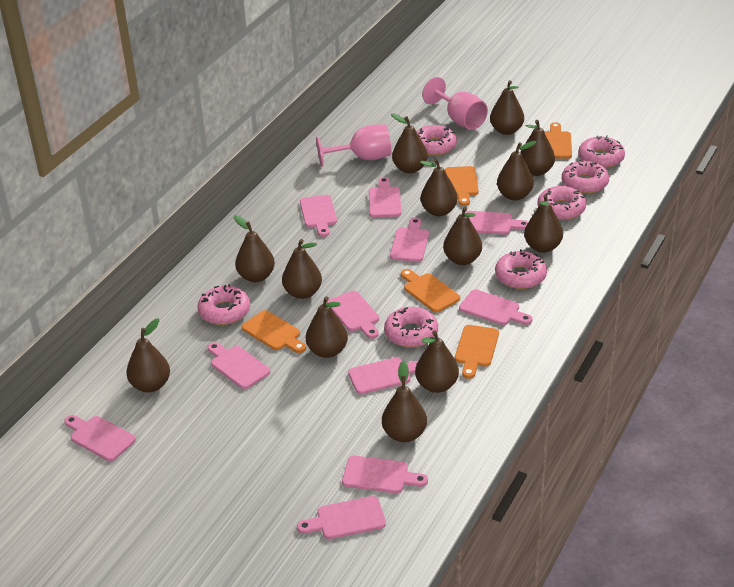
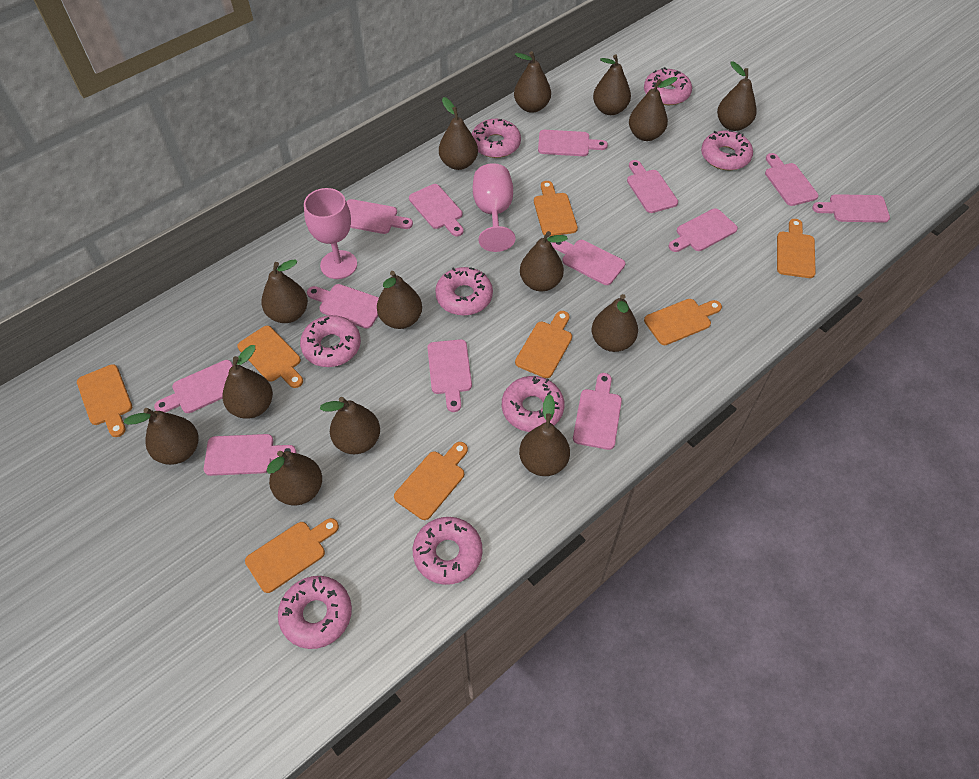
brown pear: [126,318,170,392] [234,215,275,282] [282,239,322,299] [306,296,348,358] [382,361,427,442] [391,113,428,173] [415,330,459,393] [420,158,458,216] [443,207,482,265] [490,80,524,135] [497,141,537,200] [520,120,555,176] [524,194,563,253] = 13 -> [124,408,198,465] [223,345,273,419] [261,259,308,323] [267,451,322,505] [320,397,380,454] [377,271,422,329] [439,97,478,170] [514,51,551,113] [519,394,570,476] [520,231,568,291] [592,294,638,352] [593,54,631,115] [629,77,677,141] [717,61,757,131] = 14
orange cutting board: [242,310,306,353] [401,269,460,312] [445,166,479,206] [455,325,499,379] [544,122,572,159] = 5 -> [77,364,132,437] [237,326,303,388] [245,518,339,593] [394,442,468,520] [515,311,572,378] [534,181,578,236] [644,299,722,345] [777,219,816,278] = 8
pink cutting board: [64,415,136,461] [208,342,270,389] [297,496,386,539] [300,195,337,237] [327,291,379,339] [342,456,428,493] [348,357,419,394] [369,177,401,217] [390,218,429,262] [459,290,532,325] [465,211,528,235] = 11 -> [154,360,233,413] [204,434,296,476] [307,284,379,329] [346,199,413,234] [409,184,464,236] [427,339,472,412] [538,130,608,156] [552,240,625,285] [573,373,622,450] [627,160,678,213] [668,208,738,252] [765,153,819,206] [812,194,890,223] = 13
pink donut: [197,284,250,325] [384,307,438,347] [416,125,457,156] [495,249,547,289] [537,186,586,220] [562,159,609,194] [578,135,625,168] = 7 -> [278,576,352,649] [300,315,361,367] [413,517,482,585] [435,267,493,315] [472,119,521,158] [502,376,564,432] [644,67,692,105] [701,130,753,170] = 8

